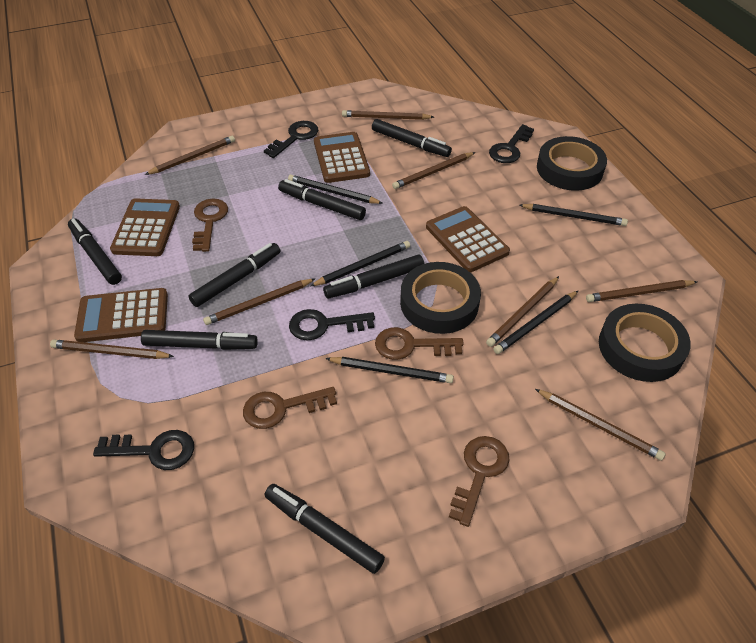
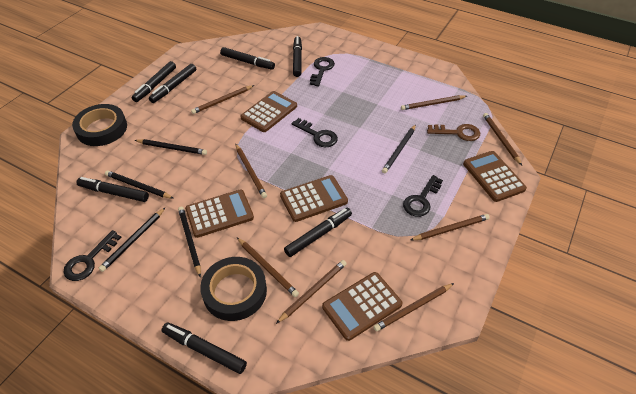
black tape: [400,262,481,334] [537,136,607,191] [599,304,691,382] = 3 -> [72,104,127,146] [200,257,267,321] = 2
brown calculator: [74,288,168,342] [110,198,180,256] [314,132,370,183] [426,206,510,272] = 4 -> [185,189,254,238] [240,91,297,132] [280,175,348,222] [322,272,402,341] [463,151,527,202] = 5
brown key: [192,199,228,252] [243,387,337,429] [375,327,464,360] [449,436,509,527] = 4 -> [427,124,480,141] = 1

